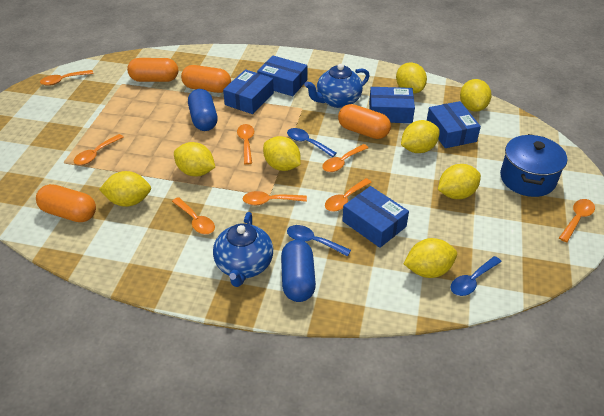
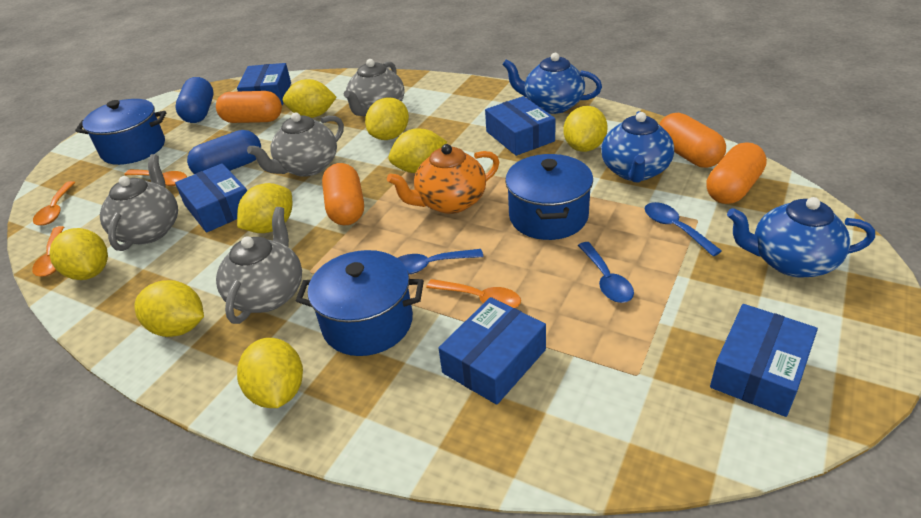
blue pot: [500,134,567,197] = 1 -> [75,99,166,165] [296,250,424,356] [505,154,593,240] = 3
blue teapot: [213,212,273,287] [304,64,370,108] = 2 -> [502,53,602,114] [601,111,674,182] [727,197,875,278] = 3
grey teapot: none = 0 -> [100,154,178,251] [216,207,302,324] [247,113,344,177] [344,59,405,116] = 4
orange spoon: [40,70,94,86] [74,134,124,165] [172,197,215,234] [237,124,254,165] [243,191,307,205] [322,144,369,172] [325,178,372,212] [559,199,595,242] = 8 -> [32,226,64,277] [33,181,75,226] [124,169,187,186] [426,279,521,308] = 4
orange teapot: none = 0 -> [387,144,499,214] = 1

